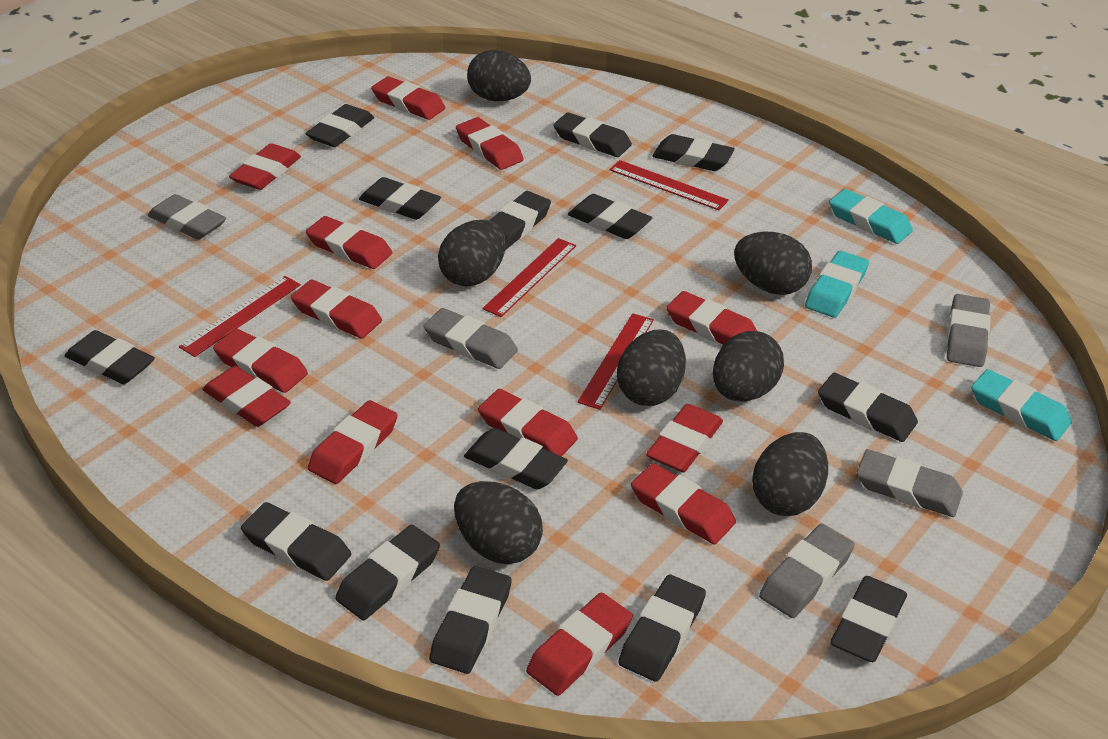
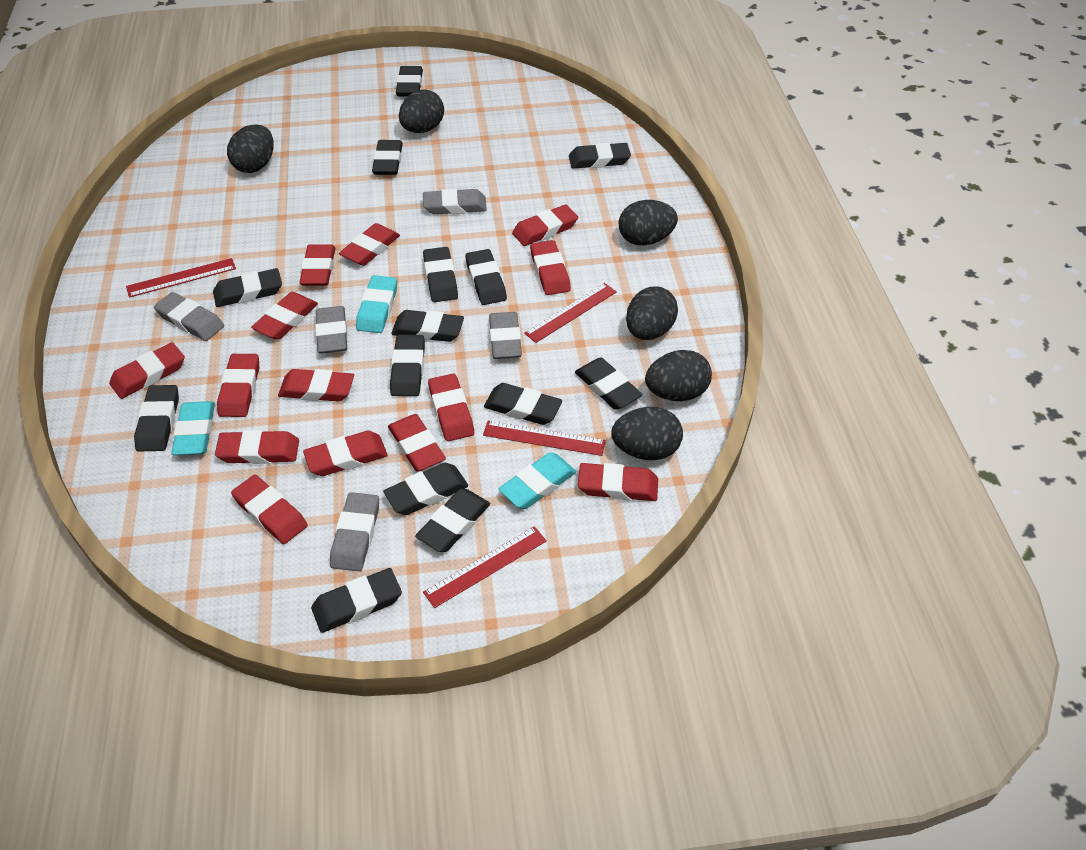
black egg: [438,220,506,286] [454,481,543,564] [467,50,531,101] [617,330,686,406] [713,331,784,402] [734,232,812,295] [752,432,828,516] = 7 -> [227,124,274,173] [399,89,444,133] [611,407,683,460] [619,200,678,245] [626,286,678,340] [645,350,712,401] = 6
red eraser: [202,366,291,427] [213,329,308,393] [229,143,301,190] [291,280,382,339] [306,216,392,269] [308,400,398,484] [371,76,445,120] [456,117,524,170] [478,389,578,456] [526,593,633,696] [631,463,736,545] [646,404,723,472] [666,291,757,345] = 13 -> [109,342,185,399] [215,430,299,464] [217,354,259,417] [231,475,308,544] [251,292,318,340] [278,369,354,402] [299,244,335,286] [303,431,388,476] [339,223,400,266] [388,414,446,471] [428,373,474,441] [512,204,578,246] [530,240,571,295] [578,463,658,501] = 14

